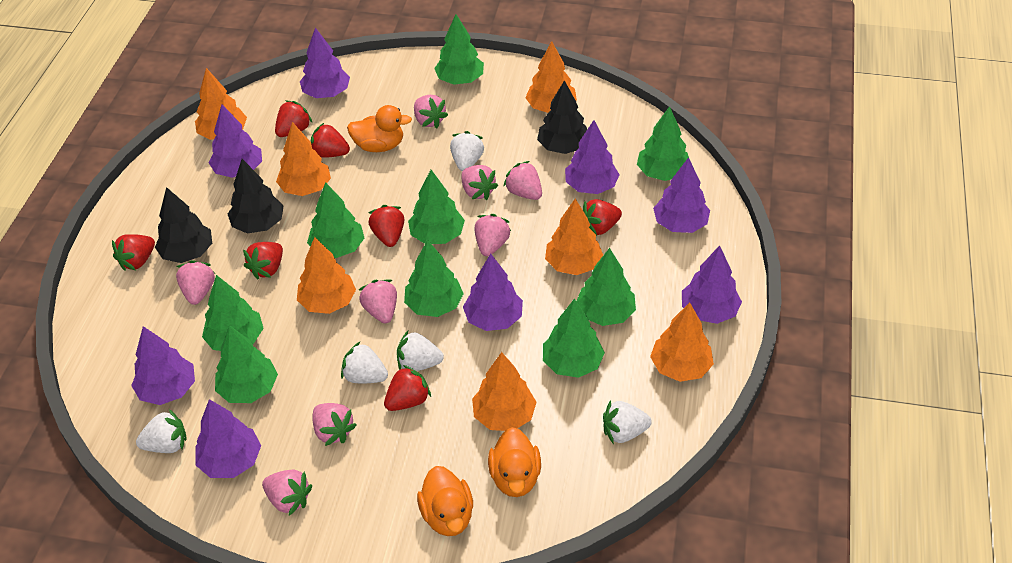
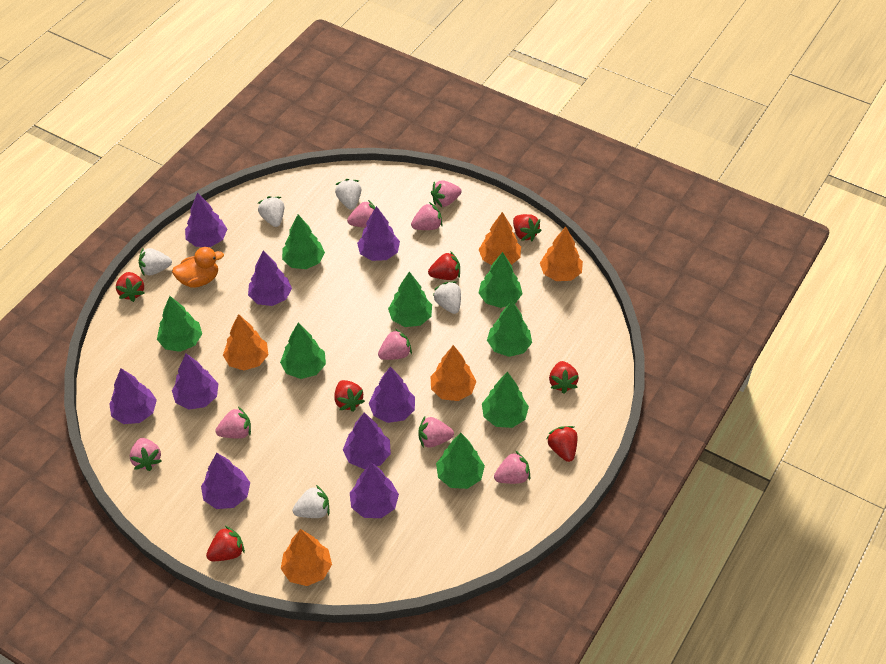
black tree: [155,187,212,263] [228,159,284,234] [537,80,587,154] = 3 -> none = 0
green tree: [202,275,264,351] [215,325,278,403] [307,182,364,258] [404,240,464,317] [408,170,465,244] [434,14,484,85] [543,298,605,378] [577,248,636,326] [637,106,689,181] = 9 -> [157,296,202,352] [280,323,326,379] [282,215,325,269] [388,272,432,327] [436,433,485,489] [479,252,522,308] [482,372,529,428] [487,301,532,357] = 8
orange duck: [347,105,412,152] [417,466,473,536] [488,427,541,497] = 3 -> [172,247,224,288] = 1
orange tree: [195,68,247,140] [276,122,331,196] [297,237,356,314] [472,352,536,431] [525,41,577,113] [545,199,603,275] [650,302,714,382] = 7 -> [223,314,268,370] [281,529,332,586] [431,345,477,401] [479,212,521,265] [540,227,583,281] = 5
purple tree: [131,326,195,405] [195,399,261,478] [209,105,262,178] [300,27,350,98] [463,253,523,331] [565,120,620,194] [653,157,710,233] [682,245,742,324] = 8 -> [109,368,157,424] [172,354,219,410] [185,192,227,247] [201,453,250,509] [248,251,292,306] [343,412,391,469] [350,462,399,518] [357,206,400,261] [369,366,415,423] = 9

